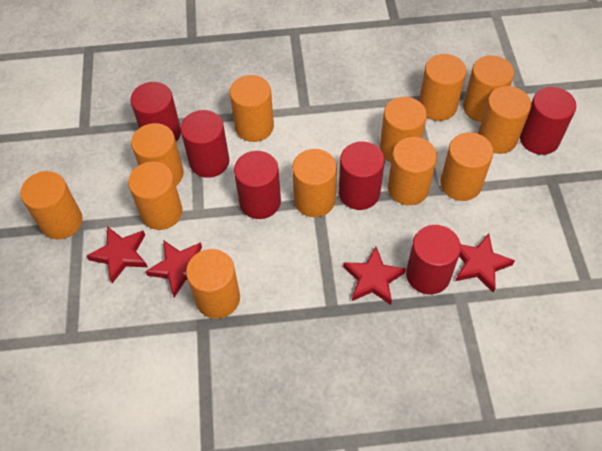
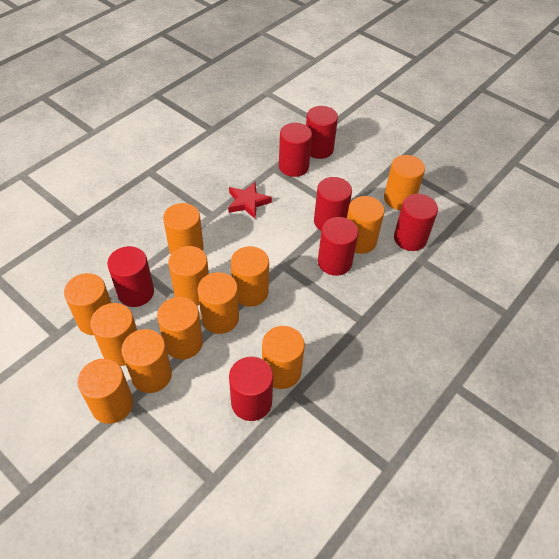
red cylinder: [130,82,181,142] [181,110,229,178] [234,151,281,219] [339,141,385,210] [406,225,461,295] [520,87,576,155] = 6 -> [107,246,154,307] [229,357,273,421] [279,123,312,177] [306,106,338,159] [314,177,352,231] [318,217,358,276] [394,194,438,251] = 7
red star: [86,226,147,283] [146,241,202,298] [343,247,406,305] [455,234,515,292] = 4 -> [228,182,272,219] = 1

